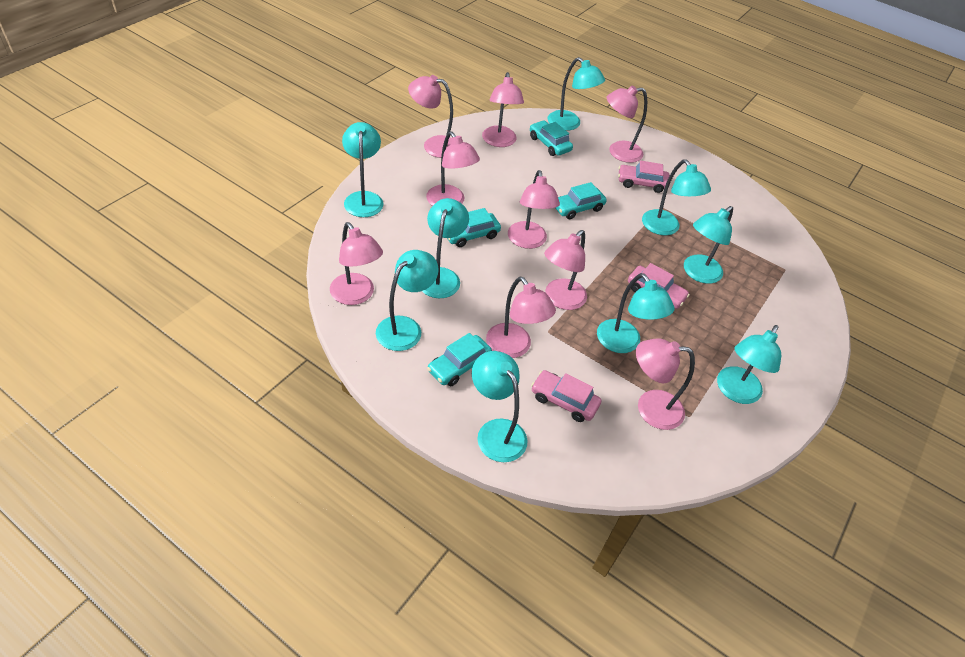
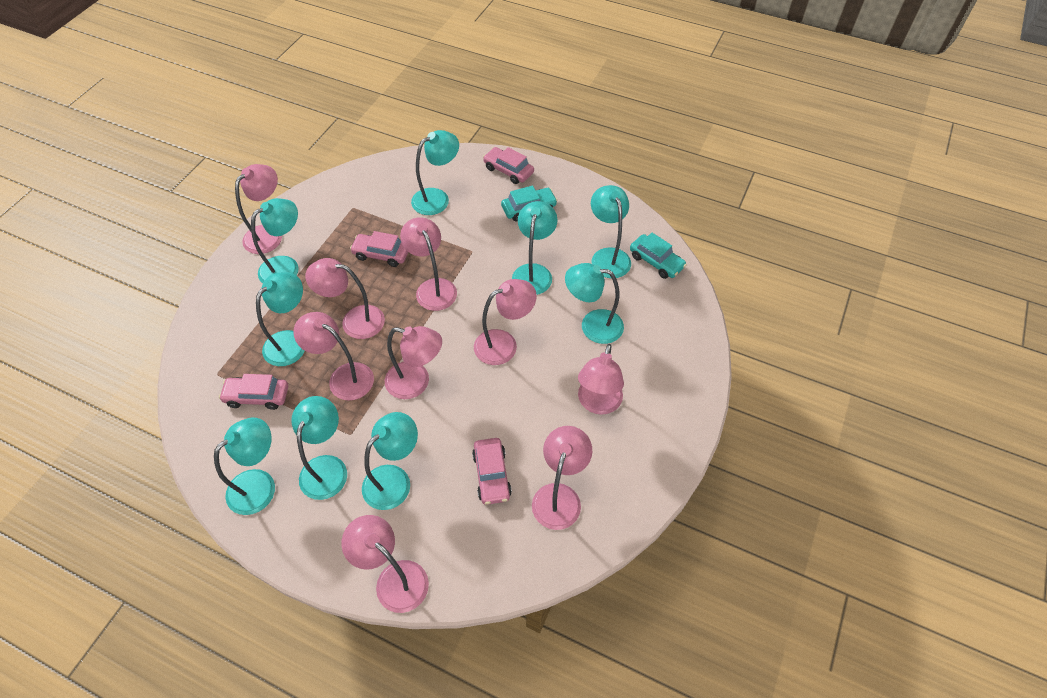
pink car: [531,370,601,422] [618,161,670,193] [628,263,690,309] = 3 -> [219,374,288,410] [350,231,408,267] [472,438,512,505] [483,147,534,184] = 4
turquoise car: [427,333,492,386] [447,208,501,247] [530,121,573,156] [555,182,607,219] = 4 -> [501,186,558,222] [630,233,687,279] = 2

